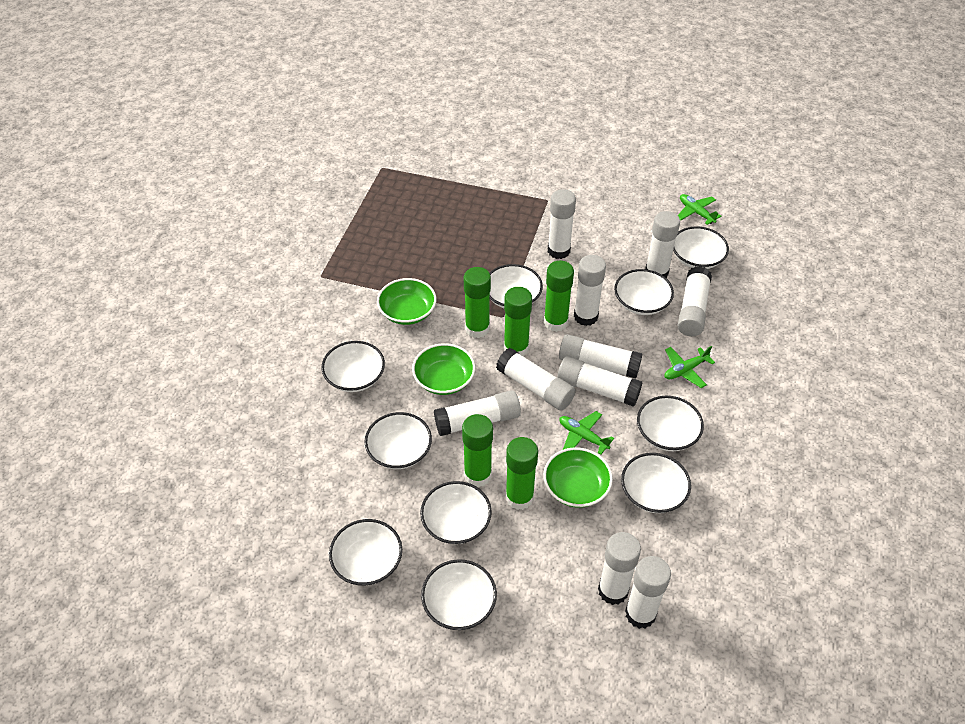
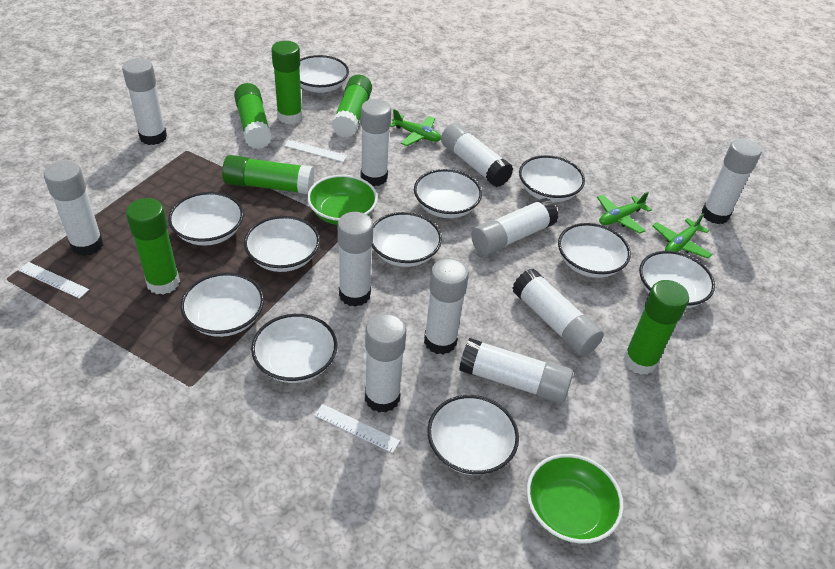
green bowl: [377,278,437,325] [412,343,475,395] [543,447,613,508] = 3 -> [307,175,378,225] [526,454,624,544] = 2
green glue stick: [462,414,493,487] [464,267,491,338] [504,287,532,356] [506,437,538,510] [544,260,574,332] = 5 -> [126,198,180,295] [222,155,314,194] [234,83,272,149] [271,41,303,124] [331,75,372,138] [623,280,689,375] = 6
white bowl: [321,341,385,392] [329,519,402,586] [364,412,432,469] [420,481,492,544] [421,559,497,630] [490,264,543,308] [614,269,674,315] [621,453,691,513] [637,396,704,451] [673,226,729,269] = 10 -> [168,192,244,246] [180,273,264,337] [244,216,320,272] [251,314,337,383] [299,55,349,93] [372,212,442,267] [414,169,482,218] [427,395,519,475] [519,155,585,202] [558,223,631,278] [639,251,715,308] = 11
white glue stick: [434,390,521,436] [496,348,576,411] [548,189,576,259] [557,356,642,407] [559,334,643,378] [574,255,606,326] [598,532,641,605] [625,556,671,629] [645,211,680,278] [678,266,712,336] = 10 -> [44,161,103,256] [122,58,167,145] [337,212,374,307] [361,99,391,186] [365,313,407,413] [424,258,469,355] [441,123,513,187] [459,338,573,404] [471,198,558,256] [512,269,604,356] [702,139,761,224] = 11
white ruler: none = 0 -> [18,262,89,299] [284,140,348,162] [314,404,400,453] = 3

